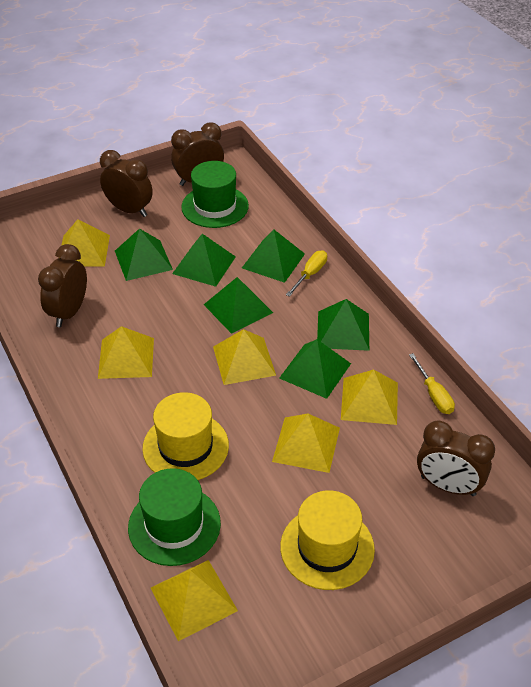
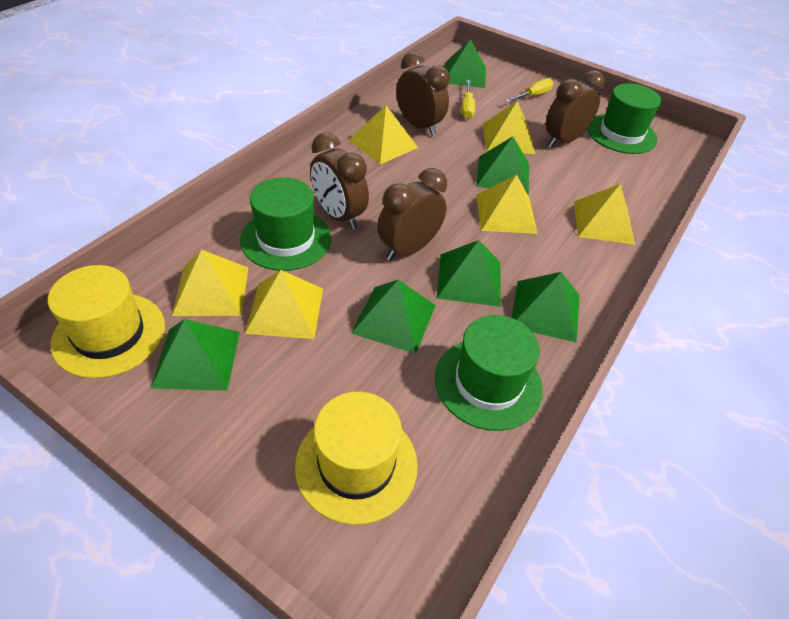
green hat: [128,468,221,566] [181,161,249,228] = 2 -> [240,177,331,271] [435,315,543,431] [587,83,661,154] = 3

